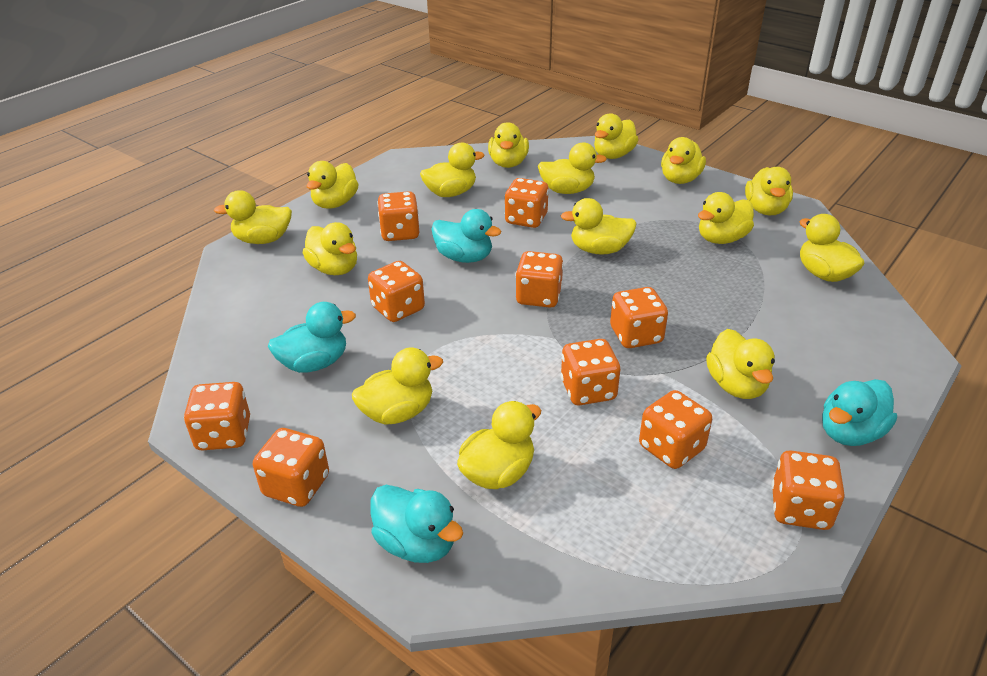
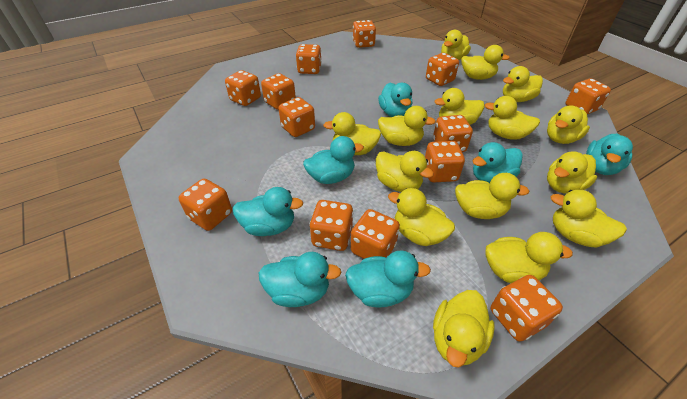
orange dice: [184,382,250,450] [253,428,329,507] [368,261,425,322] [377,191,419,241] [505,178,549,228] [515,251,564,308] [561,339,620,405] [610,287,668,348] [639,390,712,469] [772,450,845,530] = 10 -> [179,179,232,231] [225,70,261,106] [261,73,296,110] [278,97,315,137] [296,44,322,74] [309,200,353,251] [351,209,400,259] [353,20,376,48] [425,141,465,182] [426,53,459,86] [433,115,473,152] [491,275,563,342] [566,79,611,114] = 13
turquoise duck: [268,302,356,373] [370,485,463,563] [432,209,501,263] [822,379,897,446] = 4 -> [233,187,303,236] [259,252,342,307] [303,136,364,184] [345,250,431,308] [378,83,412,117] [472,142,523,183] [586,134,633,175] = 7

